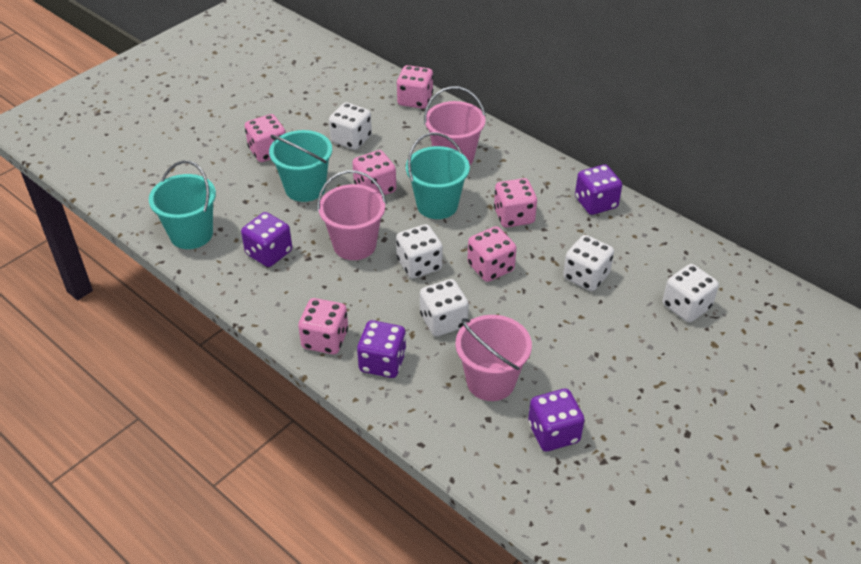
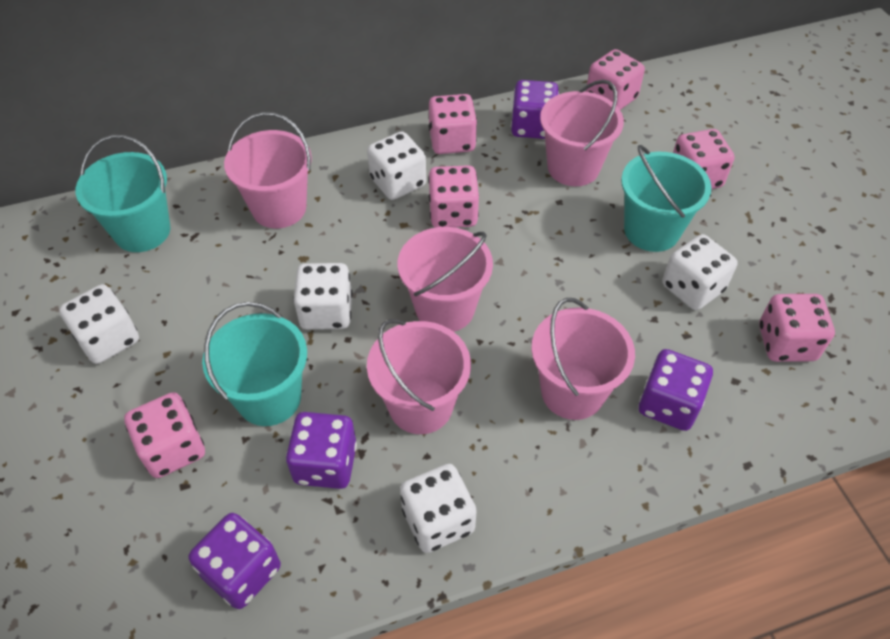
pink bucket: [317,170,386,260] [424,86,486,165] [456,315,532,401] = 3 -> [224,112,312,228] [367,319,471,434] [398,227,493,332] [531,298,635,420] [540,80,624,186] = 5

